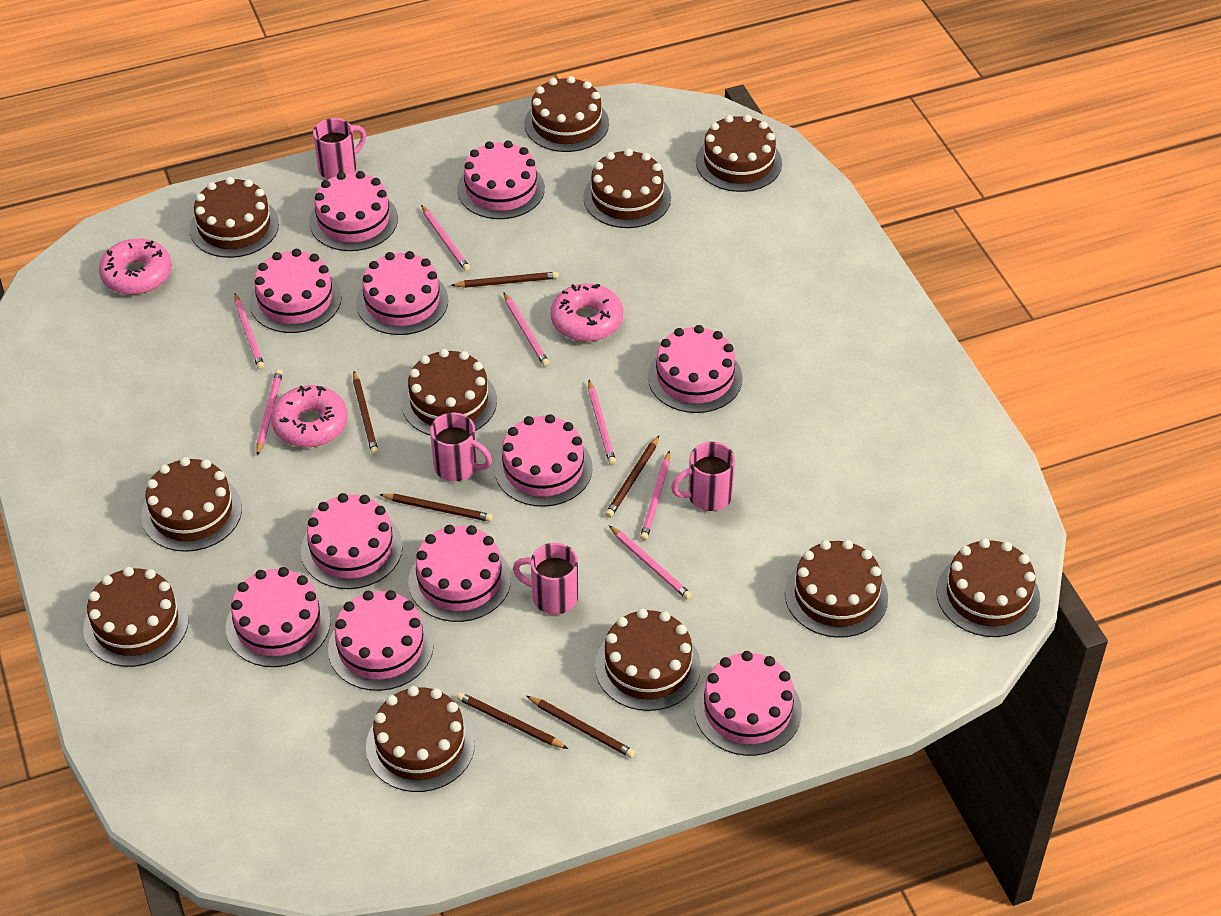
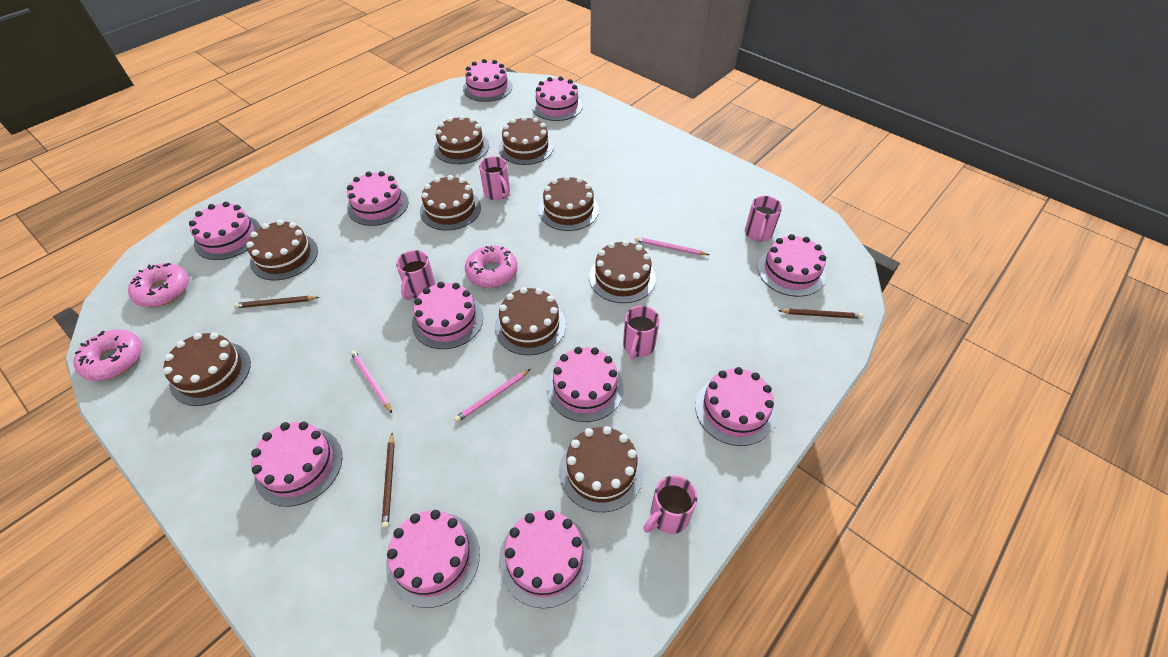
brown cake: [83,567,189,667] [141,457,242,552] [190,177,279,258] [366,686,475,792] [401,349,497,436] [524,76,609,152] [583,148,671,228] [595,609,701,711] [696,114,782,192] [785,540,888,638] [936,538,1040,637] = 11 -> [163,332,251,406] [246,220,318,281] [420,175,481,231] [434,115,489,164] [495,287,566,355] [499,116,554,165] [539,175,599,231] [559,426,644,512] [589,240,656,303] = 9
brown pencil: [353,371,379,455] [379,494,493,522] [451,272,559,288] [457,692,568,749] [527,696,635,758] [605,436,659,518] = 6 -> [234,296,319,308] [381,433,395,529] [778,308,863,319] = 3
pink mug: [313,118,366,179] [430,412,492,481] [513,543,578,614] [671,442,735,511] = 4 -> [396,250,436,300] [479,156,510,200] [623,306,660,359] [643,475,697,534] [745,196,782,242] = 5
pink pencil: [234,293,265,370] [256,369,283,456] [421,205,470,272] [504,293,550,367] [588,380,616,465] [609,525,692,600] [640,451,670,541] = 7 -> [350,350,392,413] [454,369,531,423] [635,236,709,255] = 3

